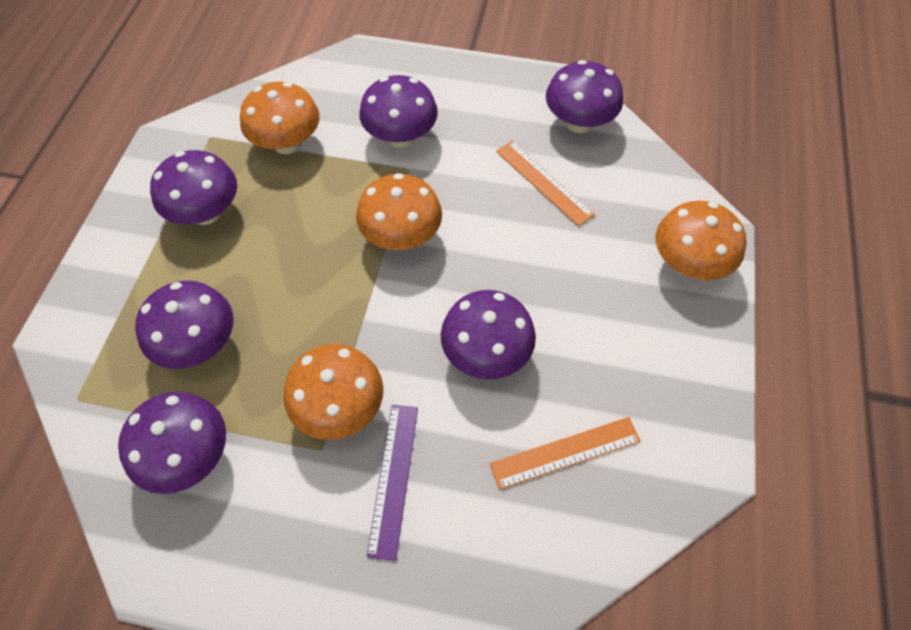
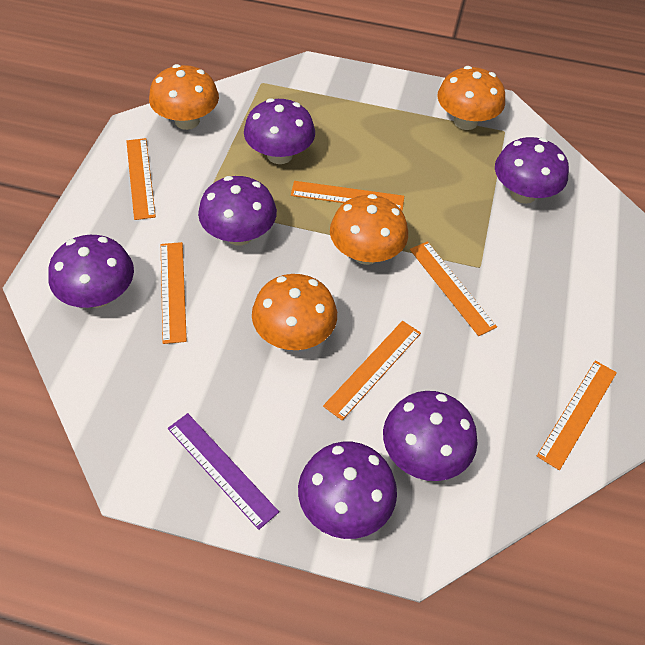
orange ruler: [490,417,641,490] [496,141,595,226] = 2 -> [126,138,156,220] [161,242,187,344] [291,181,404,211] [323,321,421,420] [410,241,497,336] [537,361,617,470] = 6

